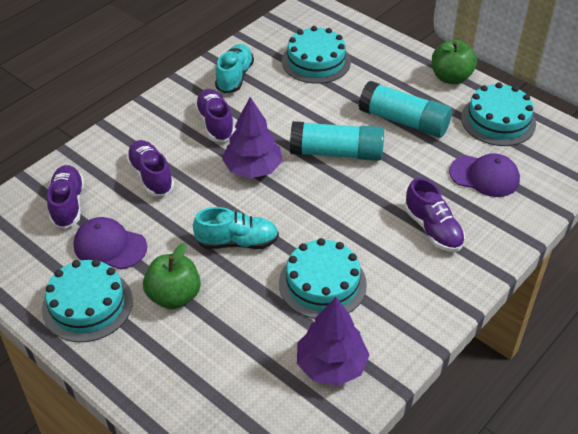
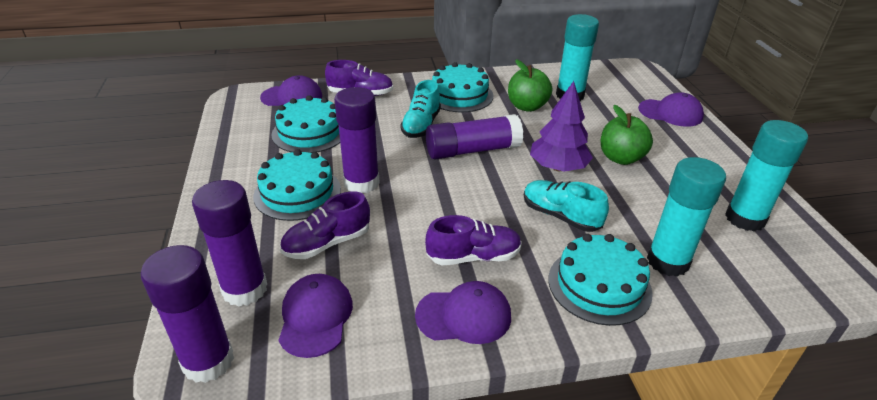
purple cap: [73,217,147,269] [449,153,520,197] = 2 -> [260,75,322,106] [278,274,353,358] [415,281,511,344] [638,92,704,127] = 4
purple glue stick: none = 0 -> [141,245,234,383] [192,180,267,307] [334,87,380,193] [426,114,523,159] = 4
purple shoe: [47,165,84,229] [126,140,174,196] [195,89,235,142] [405,178,465,252] = 4 -> [280,191,370,259] [325,60,393,96] [425,215,522,265] = 3
purple tree: [222,97,283,178] [297,297,369,386] = 2 -> [530,81,593,172] = 1
turquoise glue stick: [290,121,384,161] [359,81,452,138] = 2 -> [556,14,599,101] [647,157,726,277] [725,120,808,232] = 3

